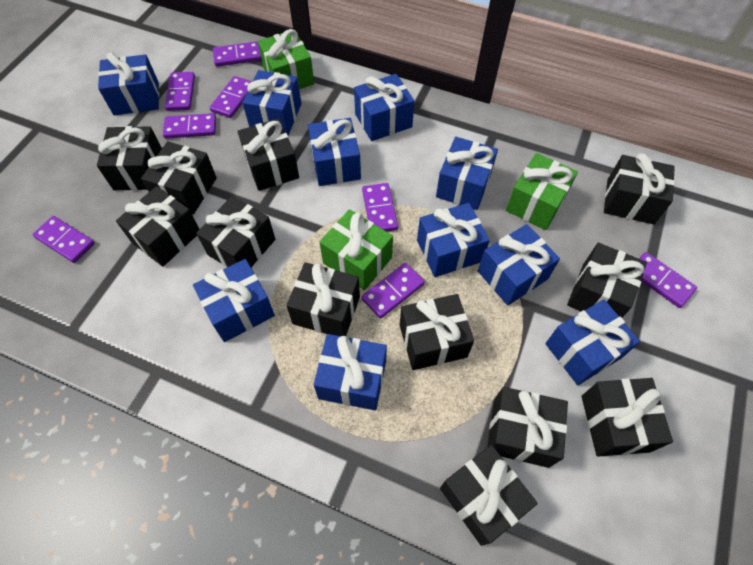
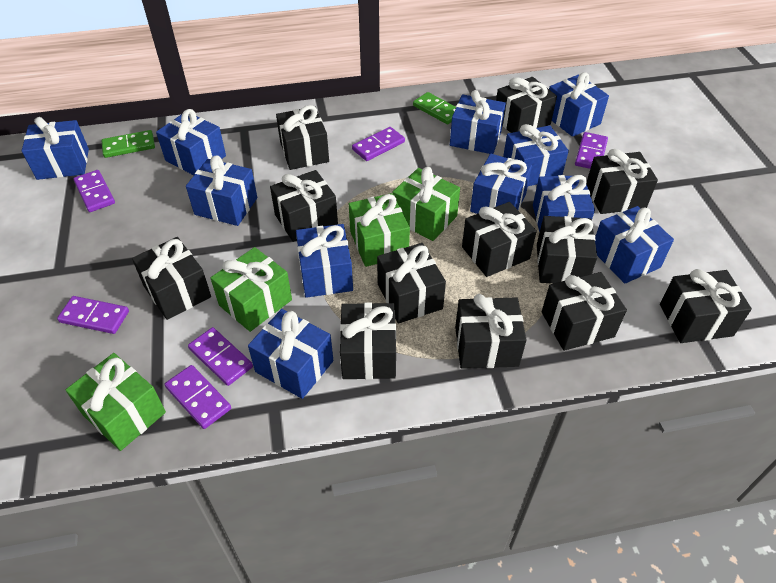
blue gift: [98,52,159,115] [193,259,275,342] [242,70,301,135] [308,118,361,186] [313,334,387,410] [354,74,414,141] [417,203,490,277] [436,137,498,210] [478,224,560,306] [545,300,640,385] = 10 -> [22,117,89,180] [156,109,226,175] [186,155,257,226] [248,309,333,399] [296,224,353,298] [450,90,506,154] [470,154,532,214] [503,124,569,186] [533,175,595,232] [549,72,609,137] [595,206,674,284] = 11
green domino: none = 0 -> [101,130,155,158] [413,92,456,125] = 2
green gift: [258,29,314,89] [319,209,393,290] [506,153,578,230] = 3 -> [66,353,166,451] [211,247,292,332] [349,193,410,267] [392,167,460,241] = 4
purple domino: [32,216,95,263] [163,113,216,139] [165,72,195,111] [210,76,252,118] [213,41,262,67] [361,263,425,319] [362,183,398,232] [639,252,697,308] = 8 -> [57,296,129,334] [73,170,115,212] [165,365,231,429] [188,327,253,386] [352,127,405,161] [575,132,608,169] = 6

